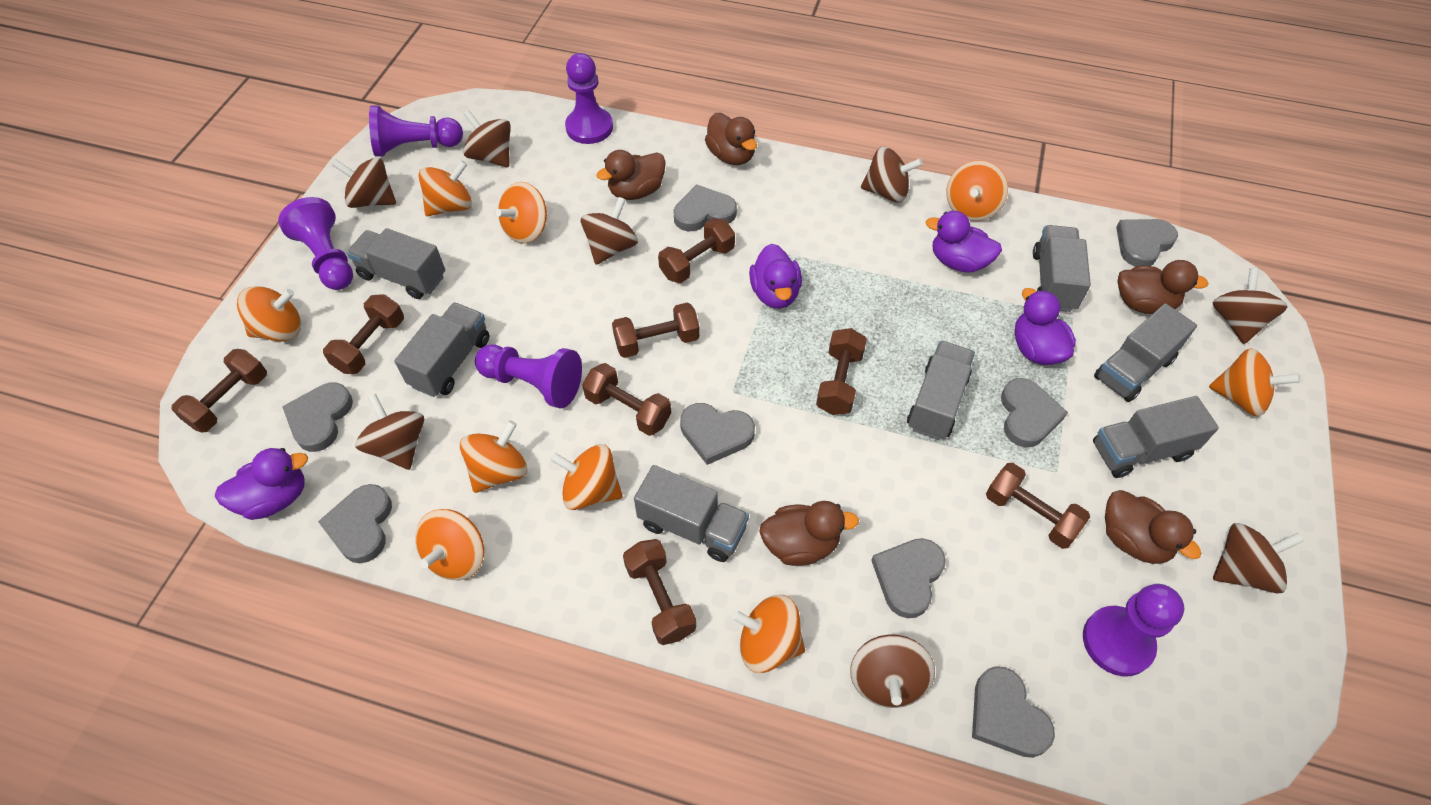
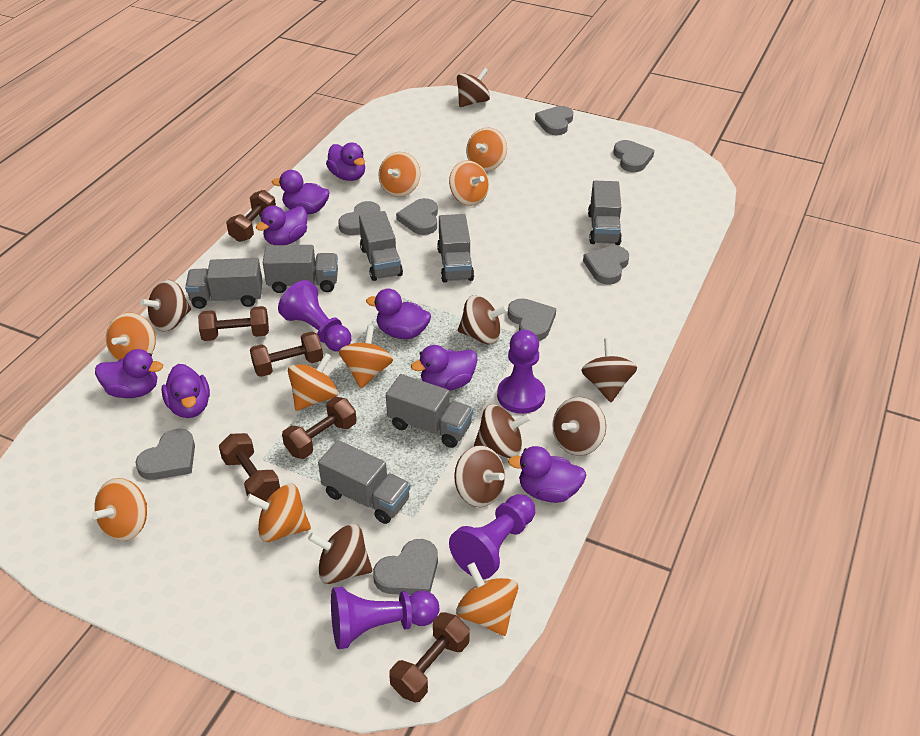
brown duck: [597,150,666,200] [705,113,757,165] [759,501,859,566] [1105,490,1201,564] [1117,260,1209,314] = 5 -> none = 0
brown dumbbell: [171,349,267,433] [323,294,404,374] [582,363,671,436] [612,303,700,358] [623,539,696,645] [658,218,735,283] [816,328,867,415] [986,463,1090,549] = 8 -> [198,306,269,341] [219,433,280,501] [226,190,276,242] [250,332,323,377] [282,397,356,459] [389,612,470,702] = 6
purple duck: [215,448,308,520] [749,244,802,309] [926,211,1002,273] [1014,288,1076,365] = 4 -> [95,349,163,398] [161,364,210,418] [256,205,307,245] [272,170,330,214] [326,142,365,181] [366,289,431,339] [411,345,478,391] [508,446,587,503] = 8
purple pawn: [278,197,353,290] [369,105,463,156] [475,344,582,408] [565,53,613,144] [1083,584,1184,677] = 5 -> [278,280,351,352] [331,587,439,649] [449,494,535,579] [497,330,545,414] = 4

